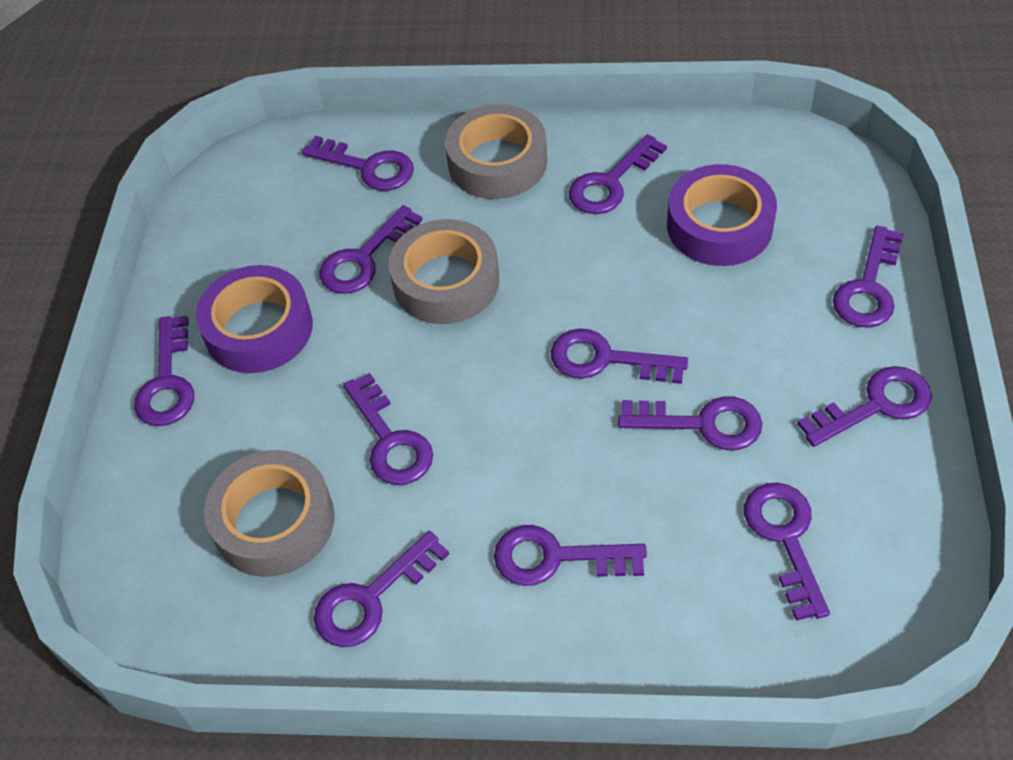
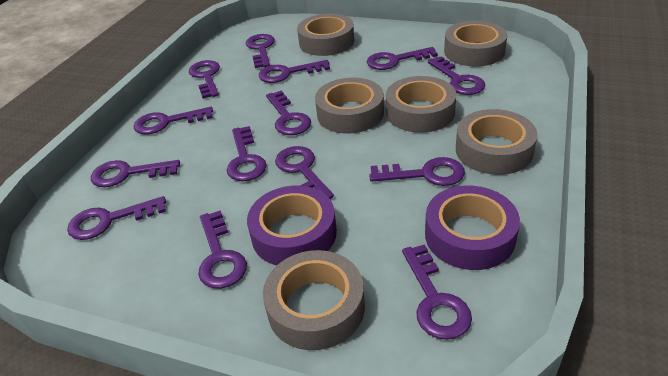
grey tape: [204,450,335,577] [389,219,499,324] [445,104,547,199] = 3 -> [263,250,365,350] [297,14,354,56] [315,78,384,133] [386,76,456,133] [444,21,507,67] [456,109,537,175] = 6
purple key: [134,316,194,426] [302,136,414,191] [314,531,449,647] [320,205,422,294] [343,373,433,485] [494,525,647,586] [551,328,688,384] [569,134,667,214] [618,396,762,450] [744,483,830,621] [797,366,932,447] [833,226,903,328] = 12 -> [67,196,166,240] [91,160,180,187] [134,107,213,135] [189,60,220,99] [198,210,247,289] [227,126,266,181] [246,34,275,68] [259,60,330,83] [266,90,311,135] [275,146,334,199] [367,47,438,70] [369,157,465,186] [402,244,472,340] [428,56,485,95] = 14

